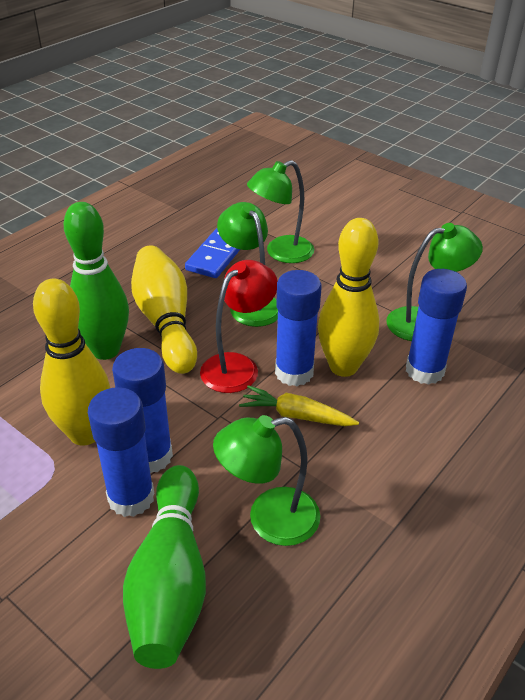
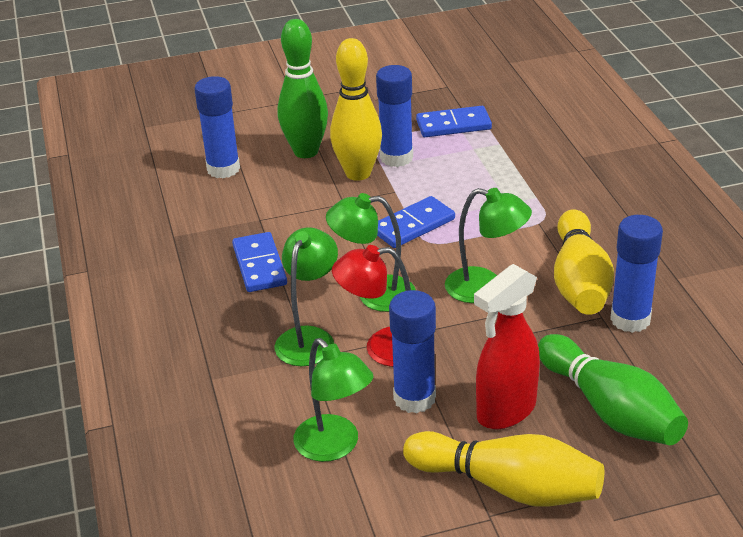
blue domino: [185,228,241,278] = 1 -> [232,232,287,292] [377,196,455,248] [416,106,492,137] = 3
red spray bottle: none = 0 -> [474,264,540,429] = 1
yellow carrot: [239,385,359,426] = 1 -> none = 0

